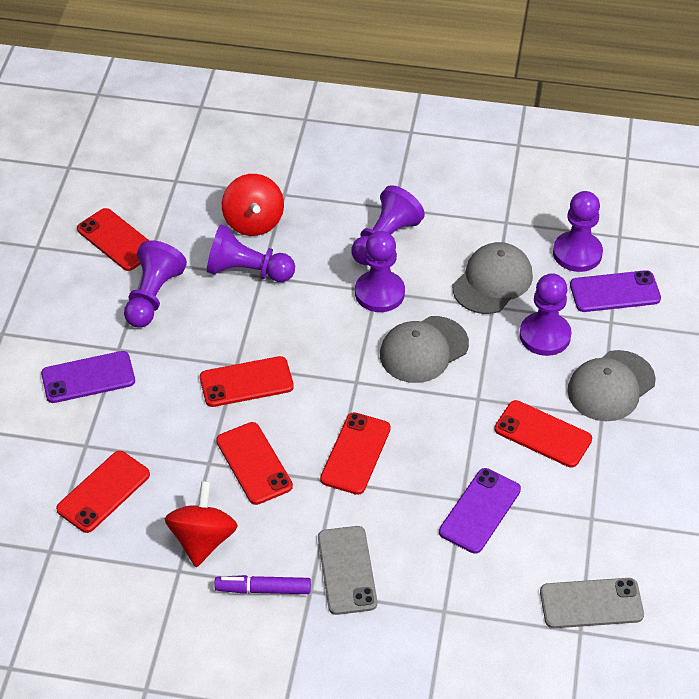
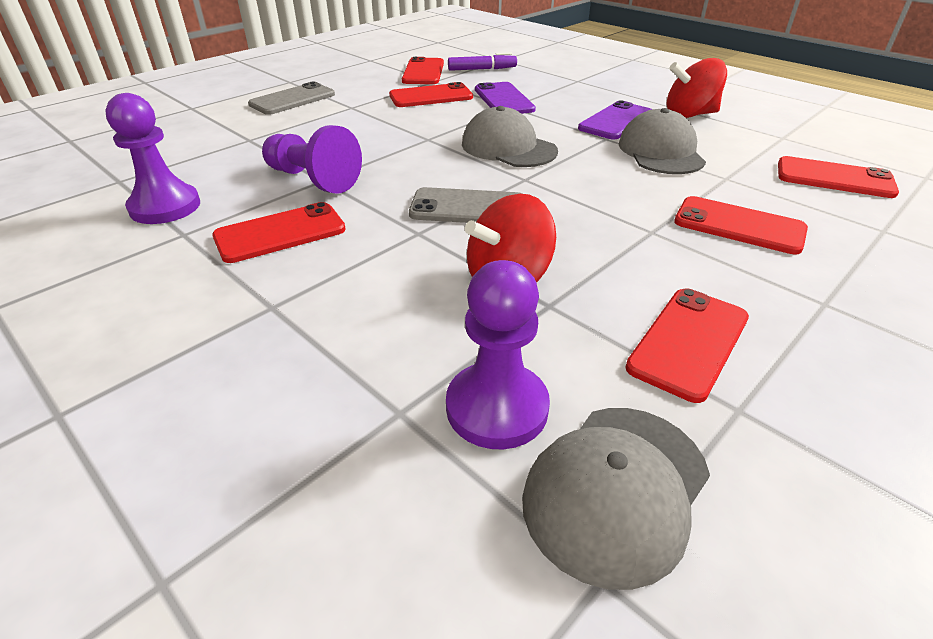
purple pawn: [124,240,187,328] [207,225,295,282] [351,185,425,265] [355,231,405,312] [519,273,572,356] [553,191,603,272] = 6 -> [105,93,200,224] [262,125,362,194] [446,260,550,449] = 3
purple phone: [41,351,135,403] [439,468,521,554] [570,270,661,312] = 3 -> [475,82,536,114] [578,100,652,139] = 2

